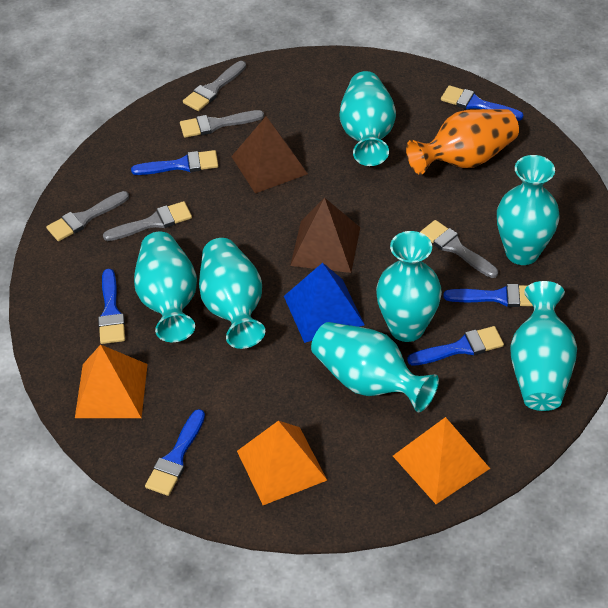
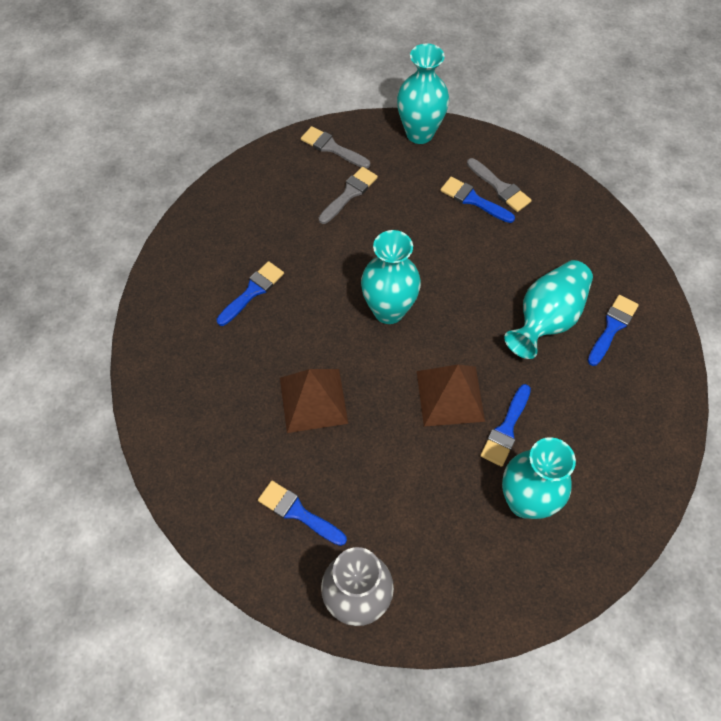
blue brush: [98,269,125,344] [131,150,218,175] [145,409,205,496] [407,326,504,366] [441,85,524,121] [444,284,533,307] = 6 -> [216,261,284,326] [258,481,347,546] [440,177,515,223] [480,384,531,467] [588,295,639,366] = 5
blue pyramid: [284,263,365,343] = 1 -> none = 0
grey brush: [46,191,129,241] [103,201,192,241] [180,110,264,138] [183,61,246,111] [420,220,498,278] = 5 -> [301,126,370,168] [319,167,378,224] [467,158,532,212] = 3
grey vase: none = 0 -> [321,547,394,626] = 1
orange pyramid: [75,344,148,418] [237,421,327,505] [393,417,490,504] = 3 -> none = 0
orange vase: [406,109,519,175] = 1 -> none = 0
turquoise vase: [134,232,197,342] [199,238,265,349] [311,322,439,412] [340,71,396,166] [376,231,442,342] [497,155,560,265] [510,281,577,411] = 7 -> [361,230,421,324] [397,44,449,144] [502,437,576,519] [504,260,593,359] = 4

